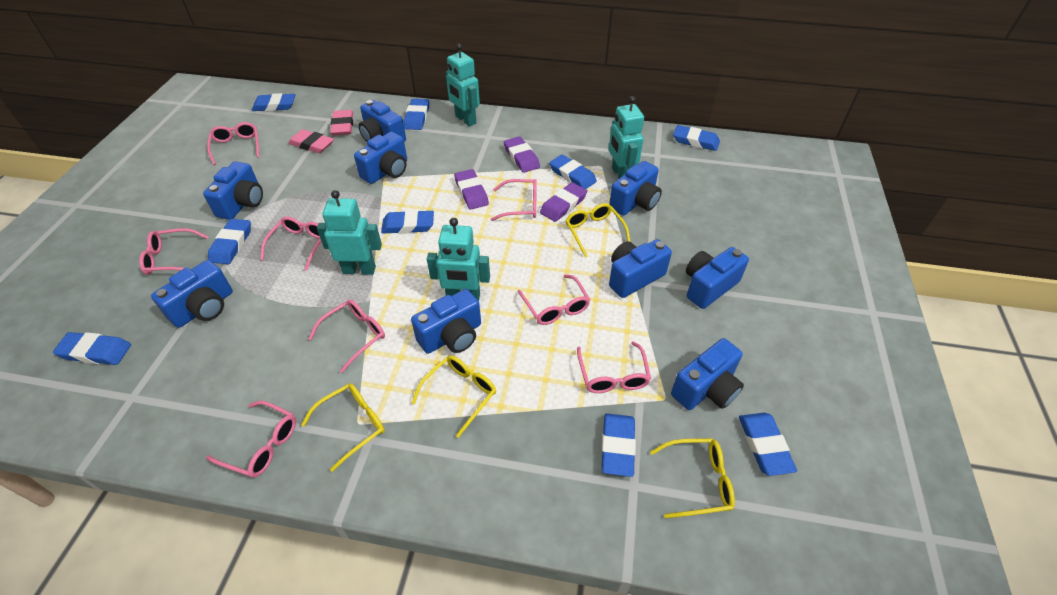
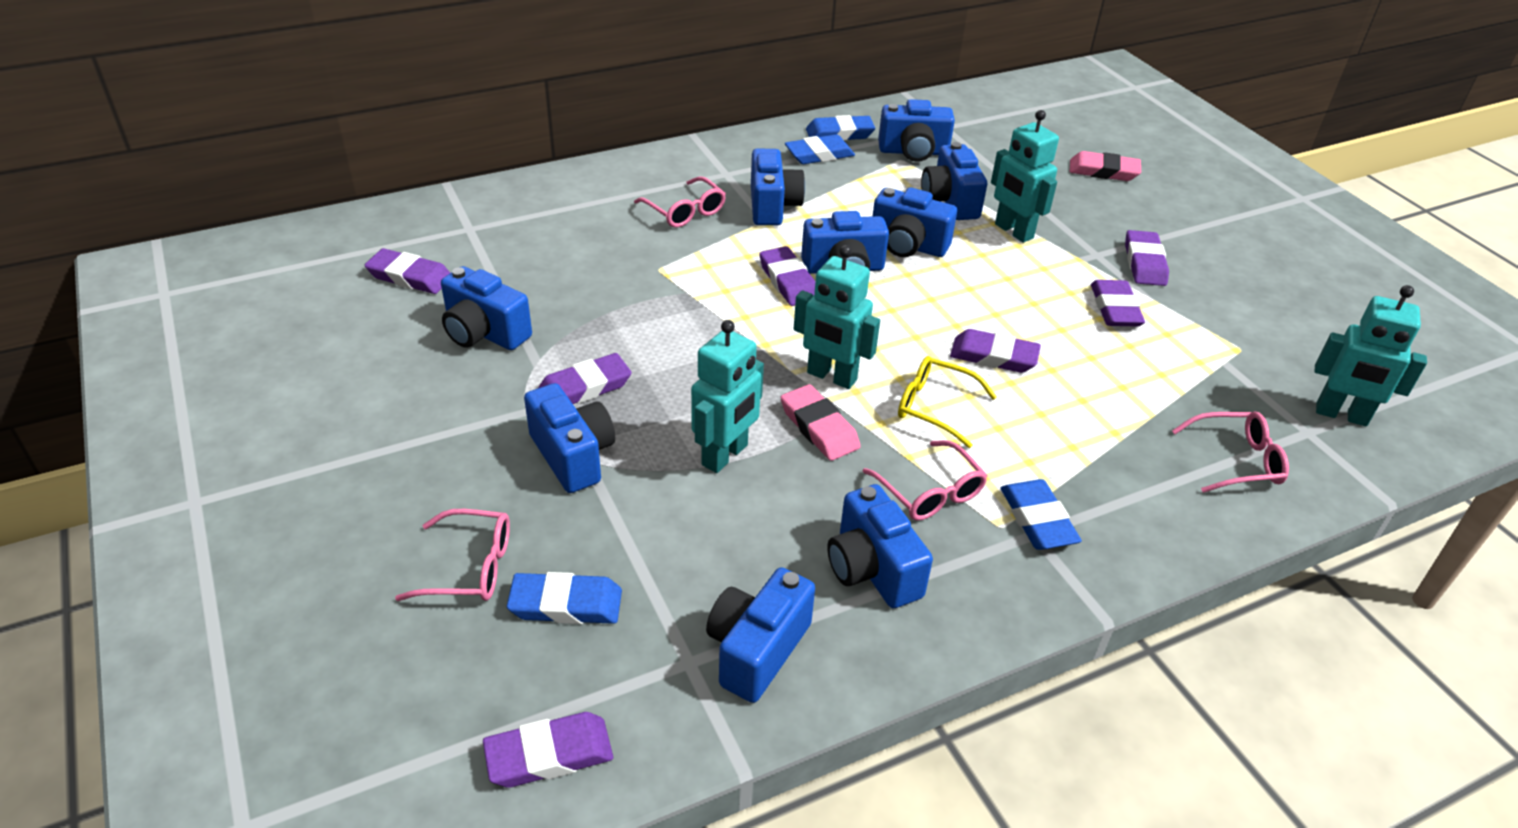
blue eraser: [53,332,131,365] [208,219,251,264] [252,93,296,111] [381,210,434,234] [404,99,429,130] [549,155,597,189] [601,413,636,477] [673,125,720,151] [739,413,797,476] = 9 -> [507,572,622,624] [785,134,855,164] [806,115,875,141] [1001,479,1082,550] = 4
pink glasses: [139,228,208,275] [206,401,296,478] [207,122,259,165] [260,216,321,271] [308,299,385,373] [491,179,537,221] [518,274,590,325] [577,341,651,393] = 8 -> [395,509,510,601] [634,176,726,228] [862,440,987,521] [1172,412,1289,493] = 4
purple eraser: [454,169,489,210] [504,136,540,173] [540,182,587,222] = 3 -> [365,248,450,294] [483,712,613,788] [538,353,632,404] [759,246,815,306] [950,329,1041,373] [1091,280,1145,327] [1125,230,1169,286] = 7
yellow glasses: [301,383,385,472] [412,355,496,438] [565,203,630,258] [650,438,735,518] = 4 -> [898,356,997,448] = 1

